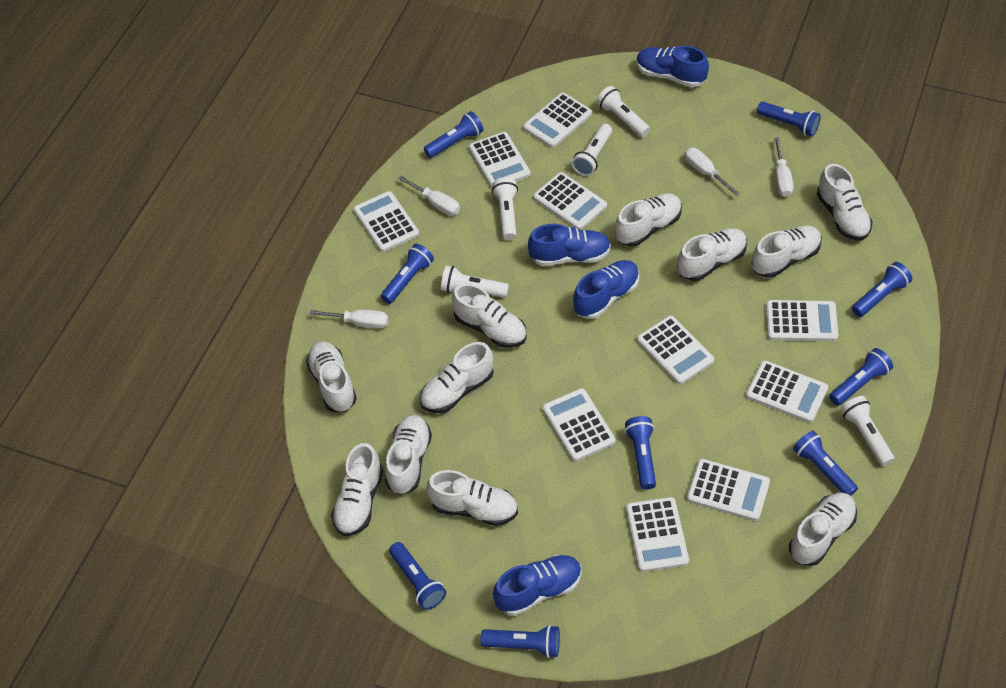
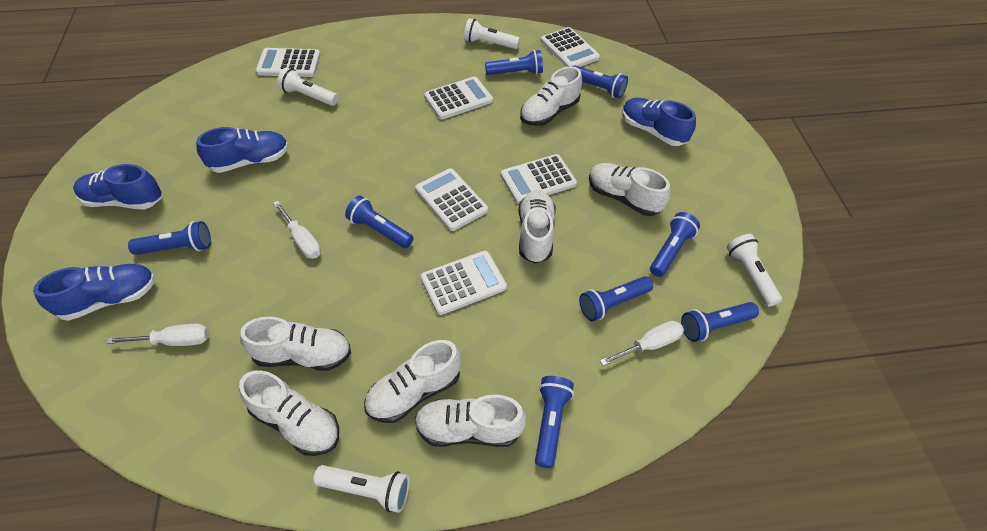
blue flashlight: [381,244,434,304] [389,542,446,610] [424,111,483,158] [480,625,560,658] [625,416,656,490] [757,102,821,137] [793,431,858,496] [829,348,893,406] [852,262,912,317] = 9 -> [128,221,211,255] [345,196,414,248] [485,50,543,75] [535,376,574,468] [572,65,628,99] [579,276,653,321] [650,212,700,277] [681,302,759,342] = 8
white calculator: [354,191,419,252] [469,132,531,188] [523,93,592,148] [533,172,607,230] [542,388,615,461] [626,497,689,572] [637,316,714,384] [687,459,770,521] [746,361,828,423] [766,300,838,341] = 10 -> [256,48,321,77] [415,168,488,231] [421,251,507,315] [424,76,493,120] [501,154,577,204] [541,27,600,67] = 6
white flashlight: [441,266,509,298] [492,177,518,240] [572,124,612,176] [597,86,650,137] [840,396,895,466] = 5 -> [277,67,338,106] [313,465,410,513] [464,18,520,49] [727,234,782,307] = 4
white screwdriver: [310,310,389,329] [398,176,460,215] [685,148,740,196] [774,137,794,197] = 4 -> [107,324,209,346] [273,201,321,259] [600,321,684,366] = 3
white shoe: [306,341,357,412] [331,443,383,536] [385,415,432,495] [420,342,493,413] [427,470,518,526] [452,284,527,348] [615,193,682,247] [678,228,747,281] [752,225,822,278] [789,493,857,566] [817,164,872,240] = 11 -> [239,370,339,456] [240,317,351,371] [364,340,461,423] [414,395,527,447] [518,190,556,264] [520,66,582,126] [589,163,671,216] = 7

